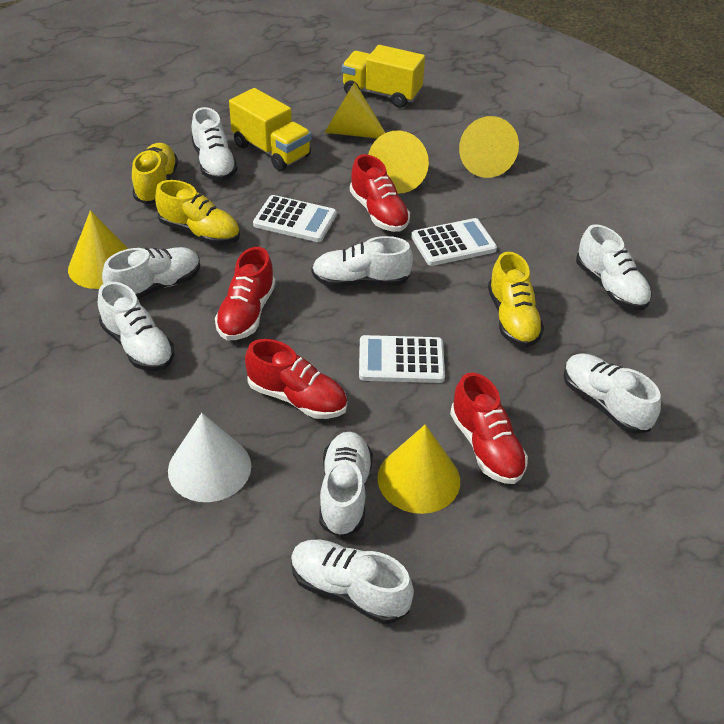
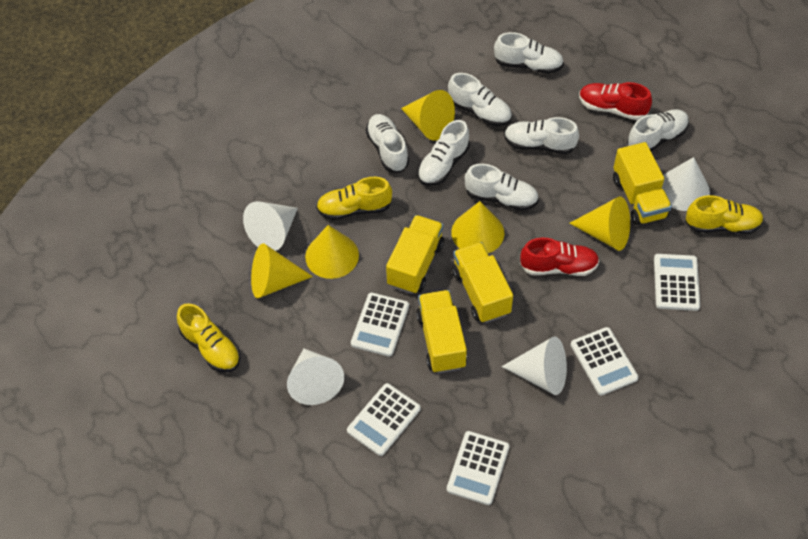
red shoe: [215,247,275,340] [245,339,347,419] [350,154,410,232] [450,373,528,484] = 4 -> [520,238,600,276] [579,82,652,120] = 2
white calculator: [253,195,337,242] [359,335,445,383] [411,218,497,266] = 3 -> [347,383,421,456] [351,293,409,357] [447,431,509,505] [571,327,639,395] [654,254,700,311] = 5
white cone: [168,413,251,502] = 1 -> [243,201,298,251] [287,349,344,405] [501,336,567,395] [662,157,710,211] = 4
white shoe: [98,282,174,371] [102,247,200,300] [191,107,238,181] [291,540,414,624] [312,236,413,287] [319,432,373,538] [564,353,661,434] [576,224,652,310] = 8 -> [366,114,409,173] [418,120,470,186] [448,73,512,126] [465,164,539,211] [494,32,564,74] [504,117,579,154] [627,109,689,151] = 7
yellow truck: [229,88,311,171] [342,45,425,108] = 2 -> [386,215,444,294] [416,290,467,373] [452,242,513,323] [613,142,672,225] = 4

